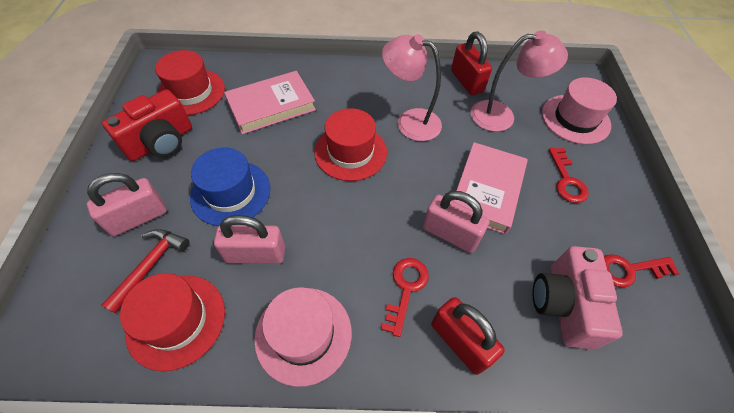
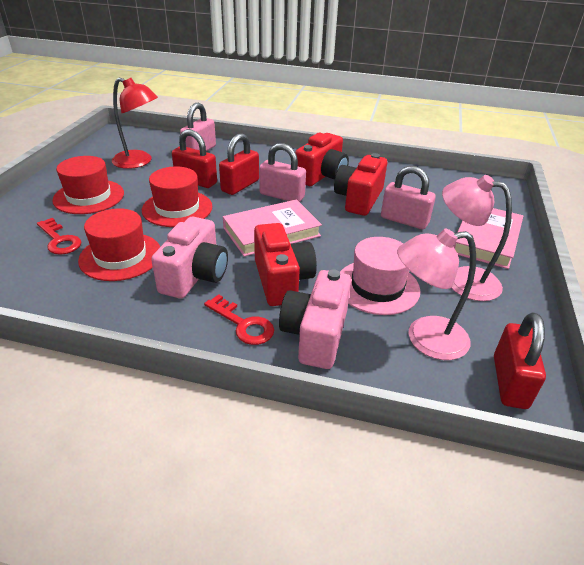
blue hat: [190,147,271,226] = 1 -> none = 0
pink camera: [532,246,623,349] = 1 -> [151,217,228,299] [279,269,351,369] = 2
pink hat: [254,287,352,387] [542,77,617,144] = 2 -> [340,237,420,315] = 1
red camera: [102,90,192,161] = 1 -> [254,223,317,306] [295,133,349,186] [334,153,387,216] = 3
red hammer: [101,229,189,314] = 1 -> none = 0
red key: [381,258,429,337] [549,148,589,203] [604,254,680,287] = 3 -> [37,218,81,255] [204,294,274,345] = 2
red lamp: none = 0 -> [112,77,158,169] = 1
red padlock: [431,297,505,375] [451,31,492,95] = 2 -> [172,129,217,188] [219,133,259,195] [494,312,546,409] = 3

